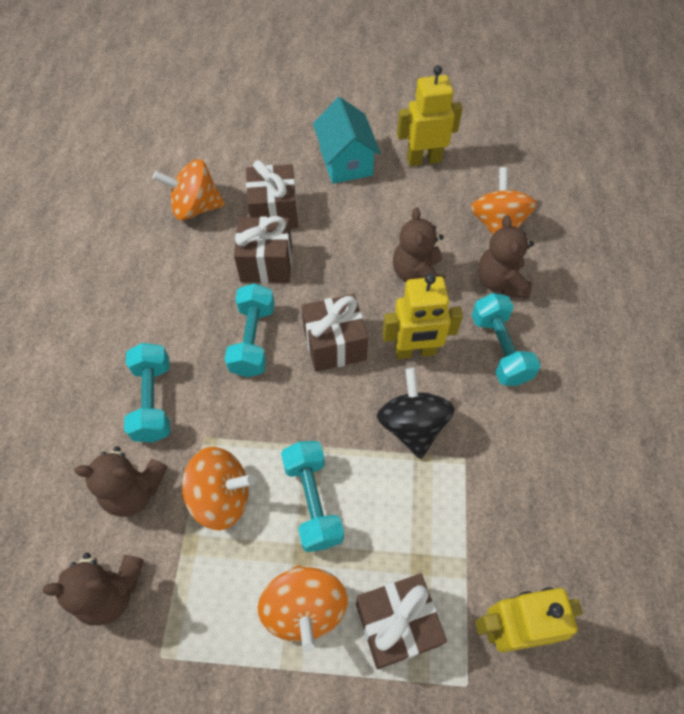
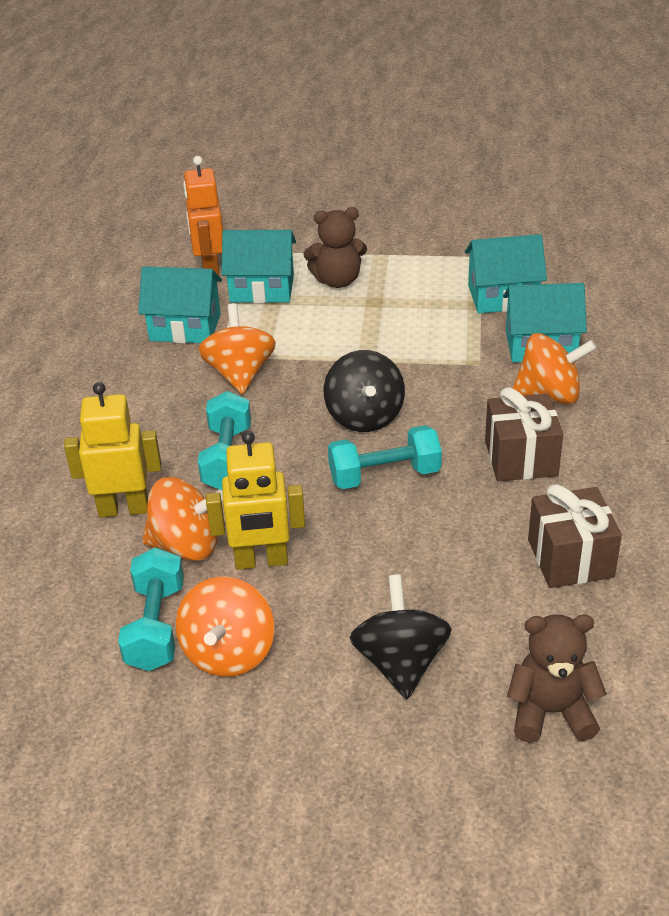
black spinning top: [377,368,455,459] = 1 -> [324,350,405,432] [350,575,452,699] = 2
brown gift: [234,216,292,283] [246,160,298,229] [301,294,368,372] [356,574,447,669] = 4 -> [485,387,563,481] [528,484,622,588] = 2
brown teddy bear: [43,553,144,626] [74,446,168,517] [393,208,445,282] [478,215,534,298] = 4 -> [304,207,367,288] [507,614,607,743] = 2
orange robot: none = 0 -> [183,156,223,276] = 1
turquoise dumbbell: [124,343,170,443] [225,283,275,377] [281,441,344,552] [472,293,541,386] = 4 -> [118,548,184,671] [198,391,251,490] [328,425,442,489] = 3
turquoise house: [313,97,381,184] = 1 -> [138,266,222,343] [221,230,296,303] [465,234,547,313] [503,283,587,362] = 4
yellow robot: [382,273,463,359] [397,65,463,167] [475,587,583,652] = 3 -> [64,382,161,518] [206,431,305,570] = 2

